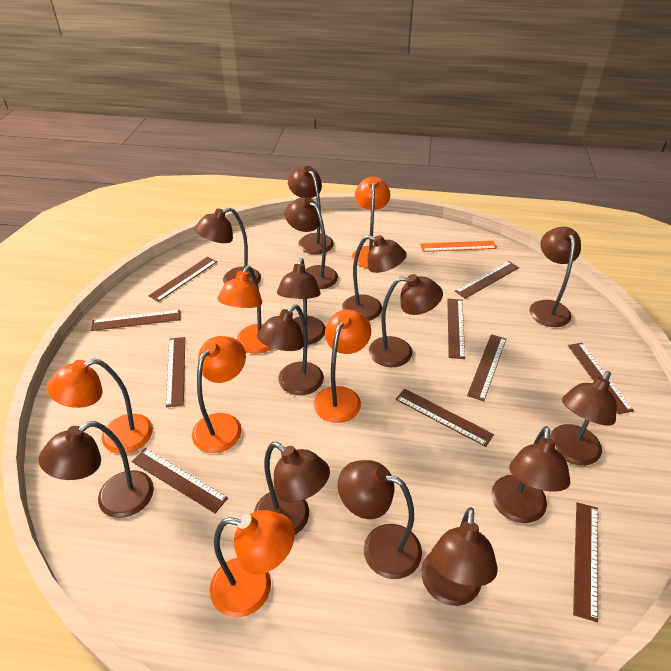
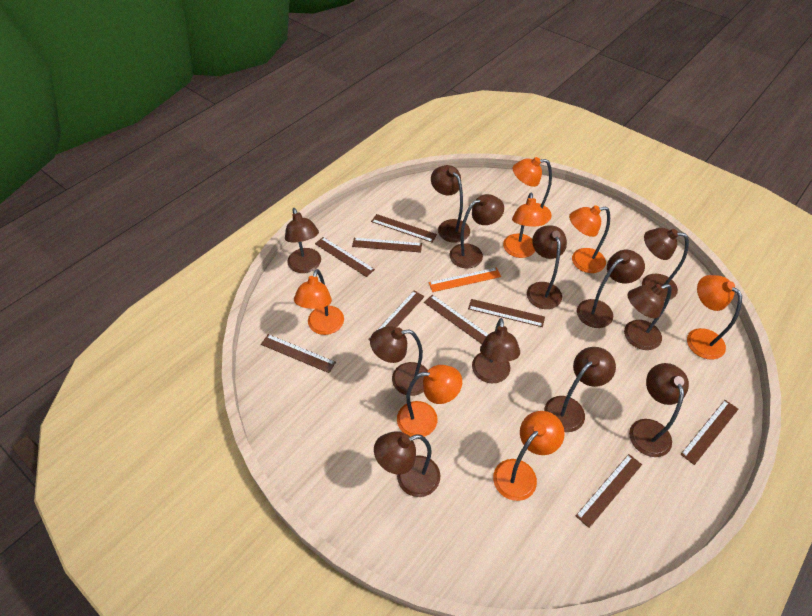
brown lamp: [39,421,154,518] [195,207,261,285] [254,442,330,535] [257,305,324,395] [277,258,326,345] [285,197,338,289] [288,166,334,254] [338,460,422,579] [342,235,407,321] [369,274,443,367] [421,507,498,606] [491,426,570,523] [530,227,581,327] [550,371,617,466] = 14 -> [285,208,321,273] [370,326,428,396] [374,431,440,497] [431,165,470,243] [449,194,504,268] [472,318,520,383] [527,226,567,309] [544,347,616,432] [577,250,645,328] [624,284,672,350] [629,363,689,457] [642,228,689,301] = 12
brown ruler: [91,310,180,331] [132,448,228,513] [149,257,217,302] [166,337,185,407] [396,389,494,447] [447,299,465,359] [455,261,519,299] [467,334,506,401] [568,343,634,414] [573,502,598,622] = 10 -> [261,334,336,373] [315,237,375,277] [352,238,422,253] [368,291,425,340] [371,214,437,242] [424,295,488,344] [468,299,545,327] [576,454,642,528] [680,400,739,465] = 9
orange lamp: [47,359,153,454] [192,336,246,453] [210,510,295,617] [217,266,273,354] [314,309,371,423] [352,177,390,268] = 6 -> [294,269,344,335] [397,365,462,437] [493,411,565,501] [503,193,546,258] [513,157,552,223] [569,205,610,273] [687,275,742,360] = 7

